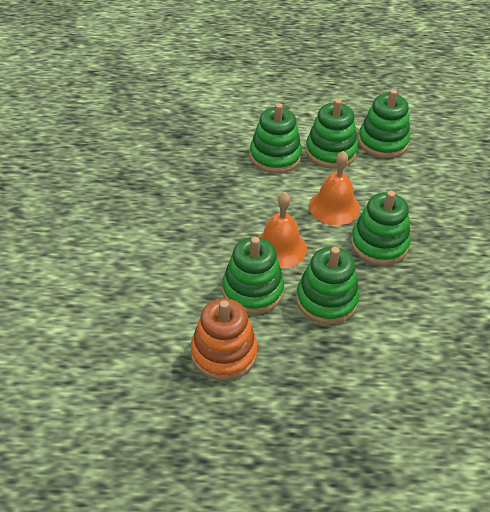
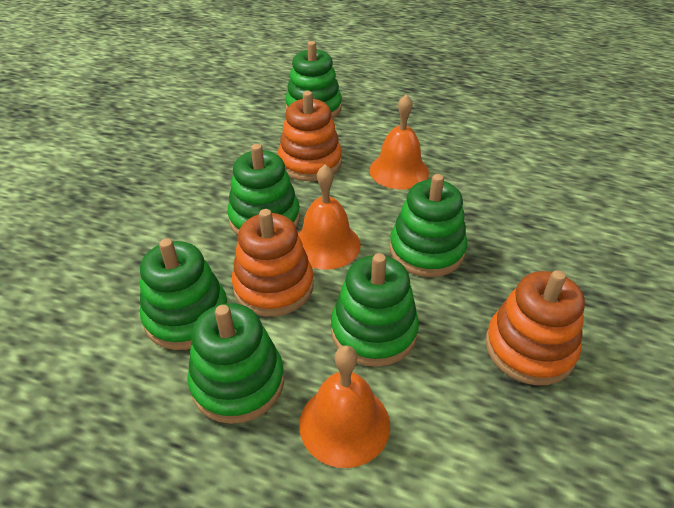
orange bell: [258,192,307,268] [309,151,360,225] = 2 -> [298,165,361,270] [299,346,390,468] [369,94,429,190] = 3
orange stacking toy: [191,298,257,381] = 1 -> [232,209,314,317] [278,91,342,181] [485,270,585,385] = 3

